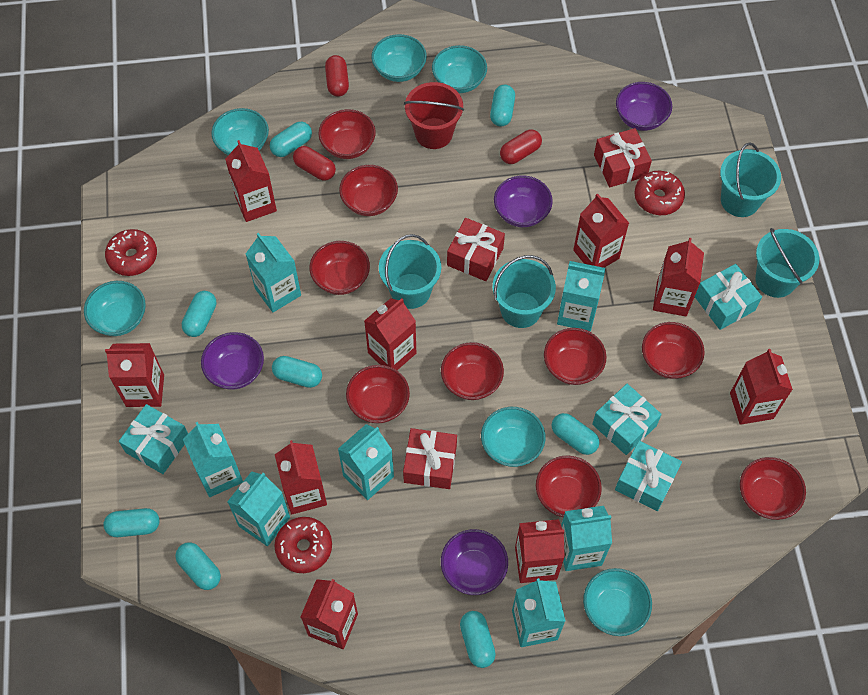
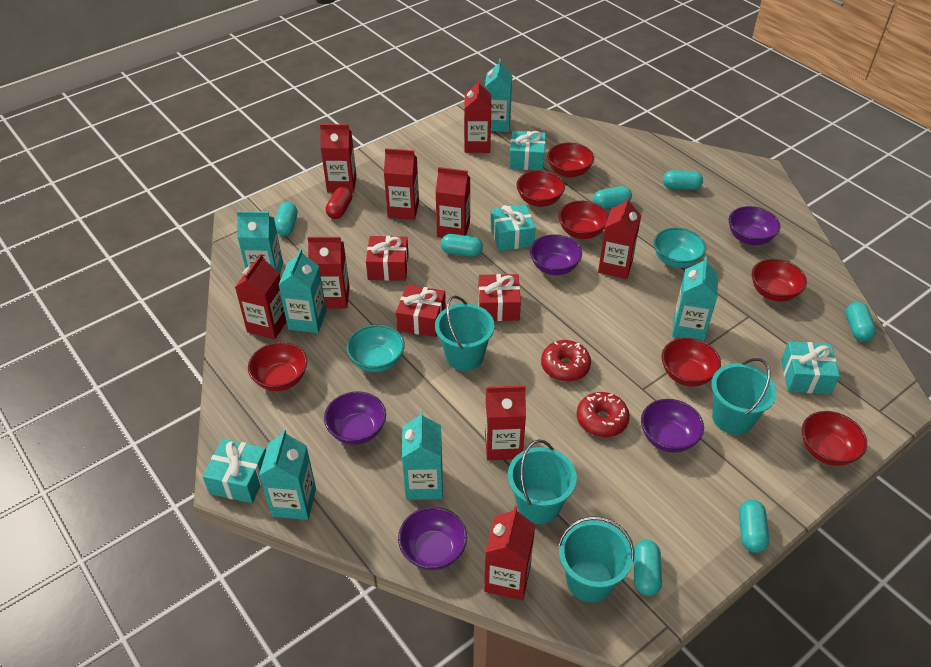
purple bowl: [201,332,264,390] [441,529,508,595] [494,175,553,227] [616,82,672,131] = 4 -> [324,391,386,445] [398,507,467,570] [530,234,582,275] [641,399,704,453] [729,206,781,245] = 5
red bowl: [310,241,370,295] [318,109,376,159] [339,165,398,216] [346,365,410,423] [441,342,504,400] [536,456,602,517] [544,328,607,385] [642,322,705,379] [740,457,806,520] = 9 -> [248,342,307,391] [516,170,565,207] [547,142,594,178] [558,201,609,239] [662,338,721,386] [752,259,807,301] [802,411,867,466] = 7
red bucket: [404,82,464,149] = 1 -> none = 0
red capsule: [293,146,336,181] [325,55,349,97] [500,130,542,164] = 3 -> [325,187,352,219] = 1
red donut: [105,229,157,276] [274,517,332,573] [634,171,685,215] = 3 -> [541,340,591,382] [577,392,630,437] = 2
turquoise bowl: [84,281,146,336] [211,108,269,155] [372,34,427,82] [432,45,487,93] [481,407,545,467] [583,568,652,636] = 6 -> [347,325,405,372] [654,227,706,268] = 2
turquoise capsule: [104,508,159,537] [175,542,221,590] [182,291,216,337] [270,122,312,157] [272,356,322,388] [460,611,496,668] [490,84,515,127] [552,413,599,455] = 8 -> [275,202,297,236] [441,234,483,257] [593,186,632,209] [634,540,662,596] [663,170,703,190] [739,500,769,553] [846,302,876,341] = 7
turquoise carton: [183,422,243,497] [227,471,290,546] [246,233,301,312] [338,424,394,500] [512,578,566,647] [557,261,605,331] [561,506,612,571] = 7 -> [237,211,283,274] [259,429,316,520] [278,249,326,333] [402,411,443,500] [485,59,512,132] [672,257,718,341] = 6

